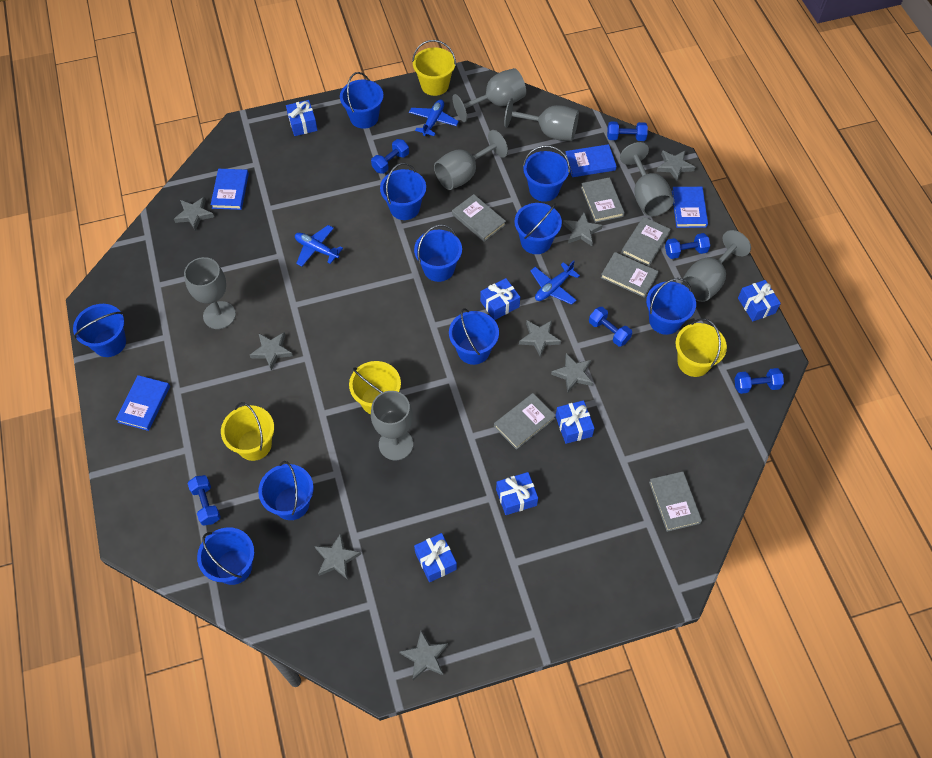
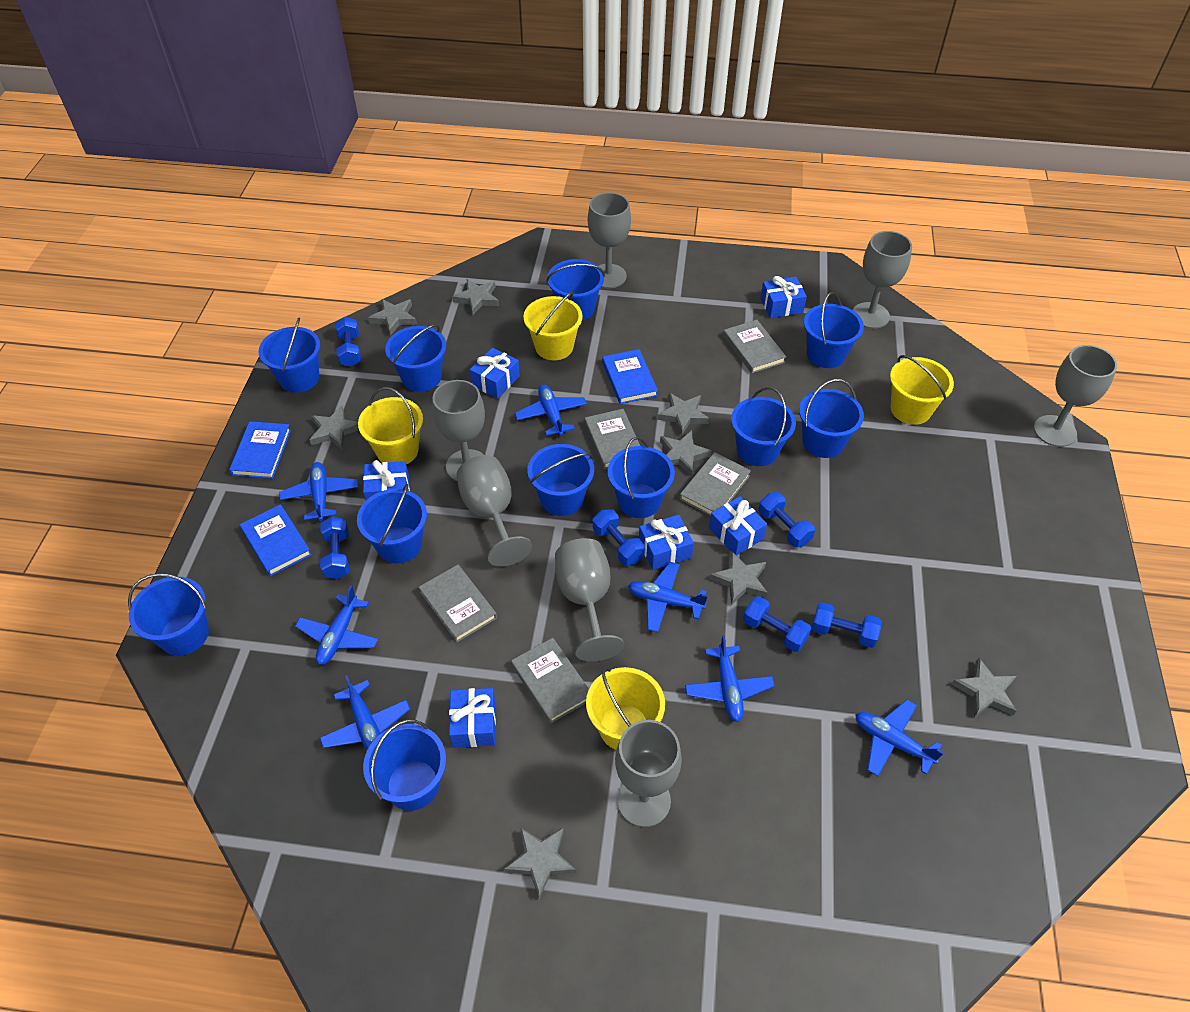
blue book: [116,375,170,431] [211,169,249,210] [565,144,617,177] [672,187,708,228] = 4 -> [229,421,291,479] [240,504,312,576] [602,349,658,404] = 3
blue bucket: [73,304,126,357] [197,527,254,585] [258,461,314,520] [340,72,384,129] [380,163,426,220] [414,224,462,282] [449,308,499,365] [514,203,562,254] [523,145,570,202] [646,278,696,335] = 10 -> [128,573,209,656] [258,317,320,393] [357,484,427,563] [363,719,446,811] [385,324,446,392] [527,444,594,516] [546,259,605,321] [608,437,675,518] [731,387,796,466] [799,379,864,458] [804,292,864,368] = 11
blue plane: [295,225,343,267] [409,99,459,136] [530,260,580,305] = 3 -> [279,462,358,521] [295,585,378,665] [320,675,410,750] [515,384,587,436] [628,562,708,633] [685,635,775,722] [855,700,944,776] = 7
grey book: [452,194,506,242] [494,393,556,450] [581,177,625,223] [601,252,659,298] [621,217,671,266] [649,471,702,532] = 6 -> [419,565,497,642] [511,638,589,724] [585,409,640,469] [680,452,751,516] [723,320,786,374] = 5

